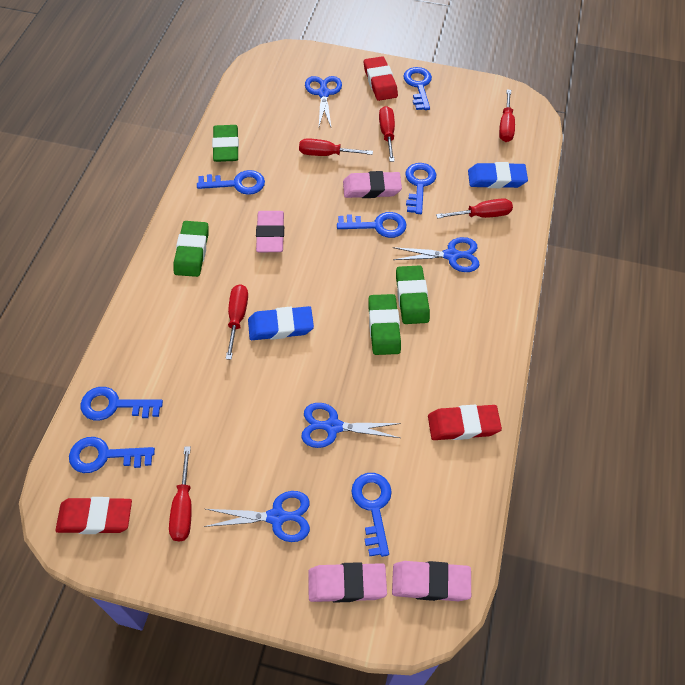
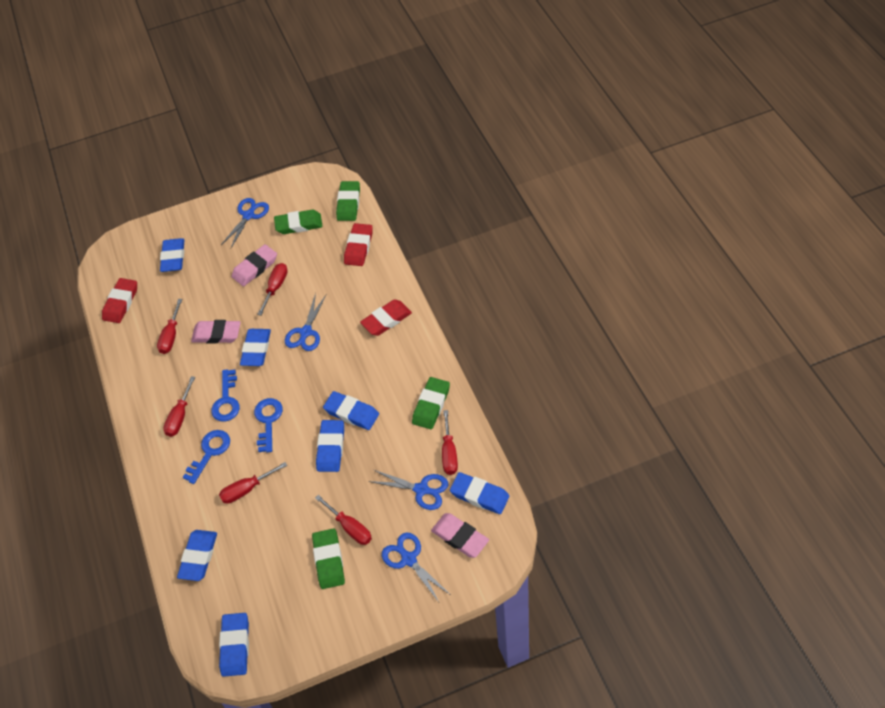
blue eraser: [248,306,314,340] [468,162,528,188] = 2 -> [160,238,184,272] [177,530,217,581] [219,613,249,677] [240,329,271,366] [316,420,344,472] [323,391,379,430] [450,472,509,514] = 7
blue key: [69,437,155,473] [81,387,163,420] [197,170,265,195] [337,212,407,238] [351,473,392,557] [403,67,432,110] [405,163,436,214] = 7 -> [182,430,230,484] [211,369,240,421] [254,398,283,453] = 3
pink eraser: [256,211,284,252] [308,562,387,603] [343,171,402,198] [392,561,471,601] = 4 -> [191,320,241,343] [231,244,277,286] [431,513,489,558] = 3

